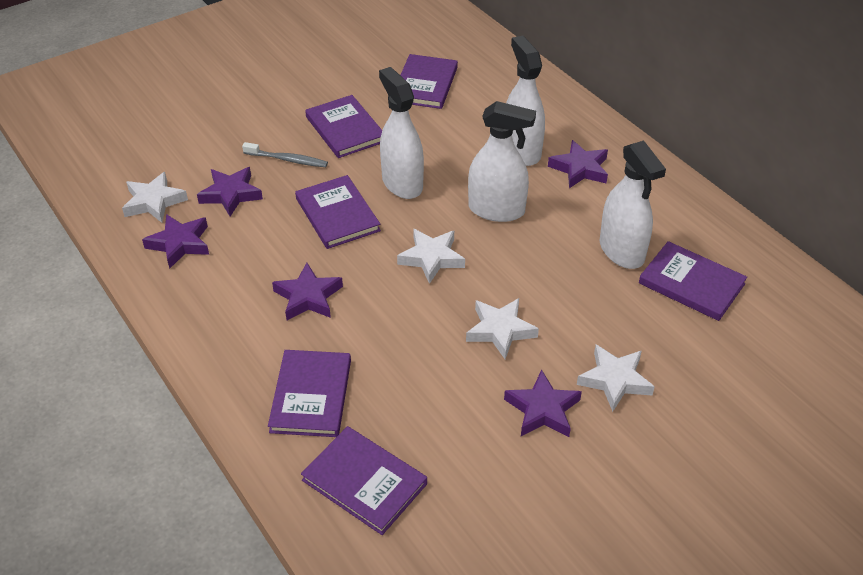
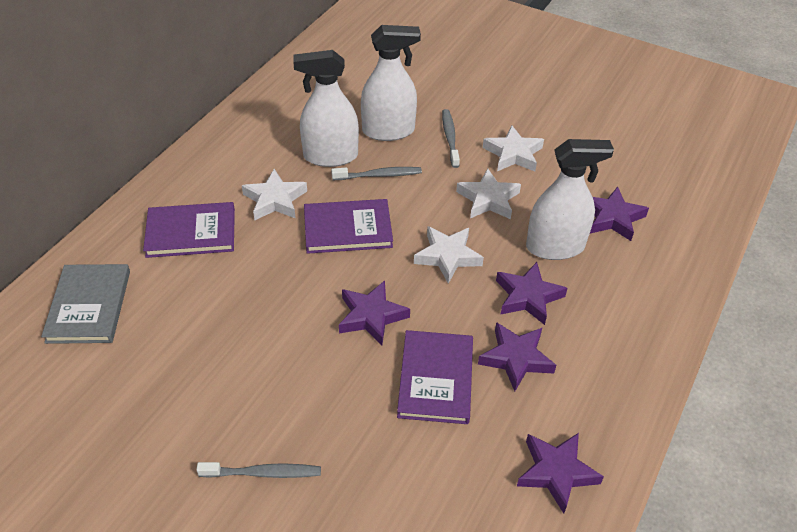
grey book: none = 0 -> [41,264,130,344] = 1
grey toothbrush: [242,142,328,167] = 1 -> [196,462,321,478] [331,167,422,180] [442,109,460,168] = 3
purple book: [268,350,351,437] [295,175,381,249] [301,426,427,535] [305,95,382,158] [400,54,458,109] [639,241,747,321] = 6 -> [143,202,235,258] [304,199,393,254] [397,330,473,424] = 3
white spray bottle: [379,67,424,199] [468,101,536,222] [506,36,545,166] [600,140,666,269] = 4 -> [293,50,359,167] [361,25,421,141] [526,139,614,260] = 3

